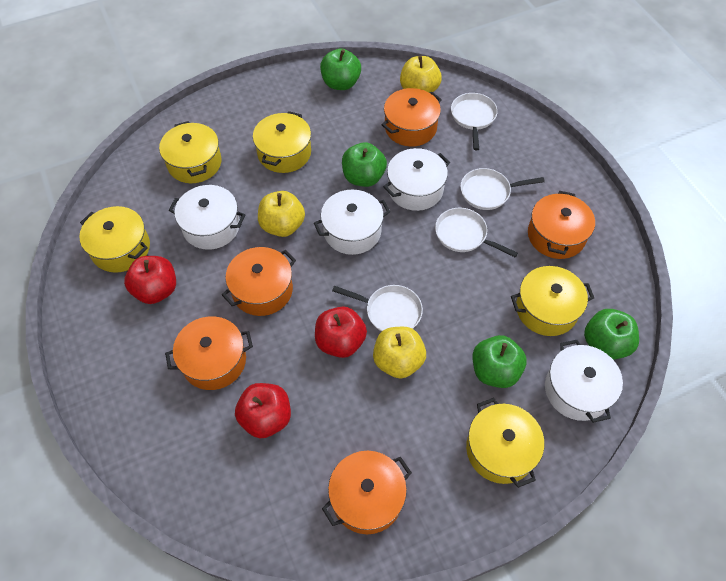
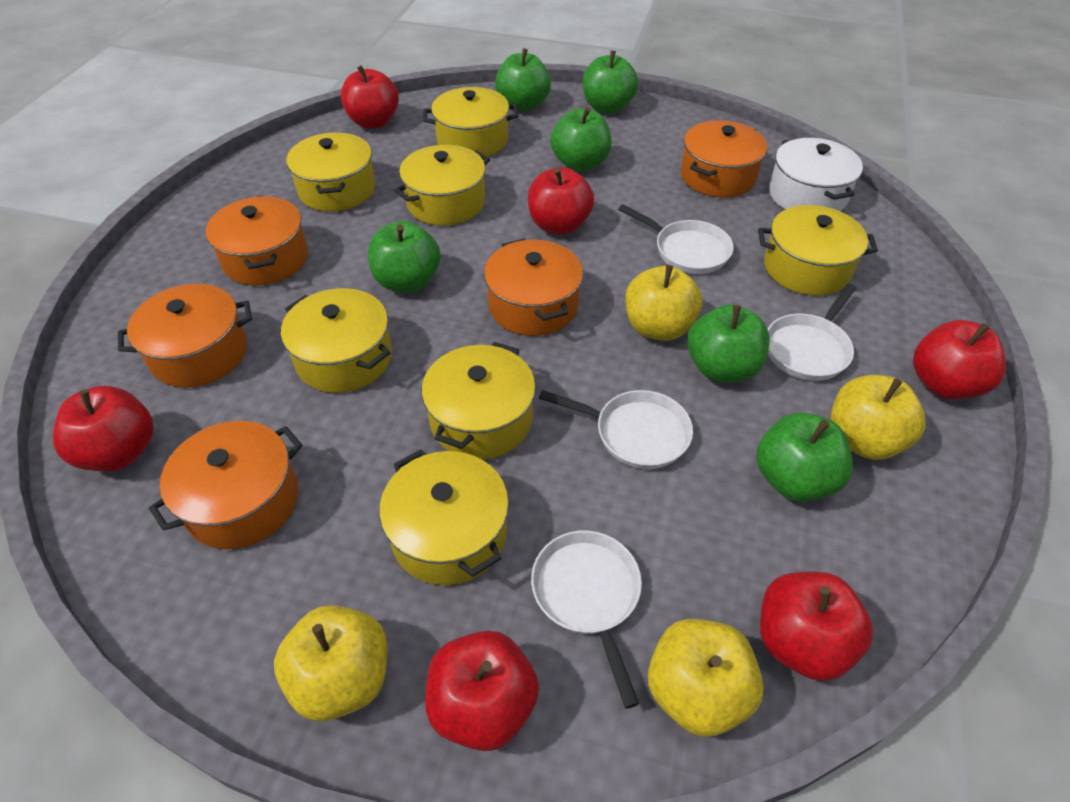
green apple: [320,48,361,90] [342,142,387,187] [473,335,527,388] [584,309,639,360] = 4 -> [368,221,440,292] [495,48,551,111] [551,107,612,171] [583,50,638,114] [687,304,770,382] [756,413,853,502] = 6
red apple: [124,256,176,304] [235,383,291,438] [315,306,367,358] = 3 -> [53,386,154,472] [341,65,399,128] [425,631,539,751] [528,167,594,235] [760,572,874,681] [913,320,1006,399] = 6
white pot: [169,185,245,250] [314,190,390,255] [383,148,450,211] [545,340,623,423] = 4 -> [769,138,863,211] = 1
yellow apple: [258,191,305,237] [373,327,426,379] [400,55,442,93] = 3 -> [274,605,388,721] [625,265,702,341] [648,619,764,737] [830,375,926,460] = 4
yellow pot: [79,206,150,273] [159,121,222,183] [253,111,311,173] [466,398,544,488] [511,266,594,336] = 5 -> [281,288,392,393] [286,132,375,212] [379,449,509,585] [394,145,490,226] [422,342,536,459] [423,87,519,157] [758,205,878,296] = 7

